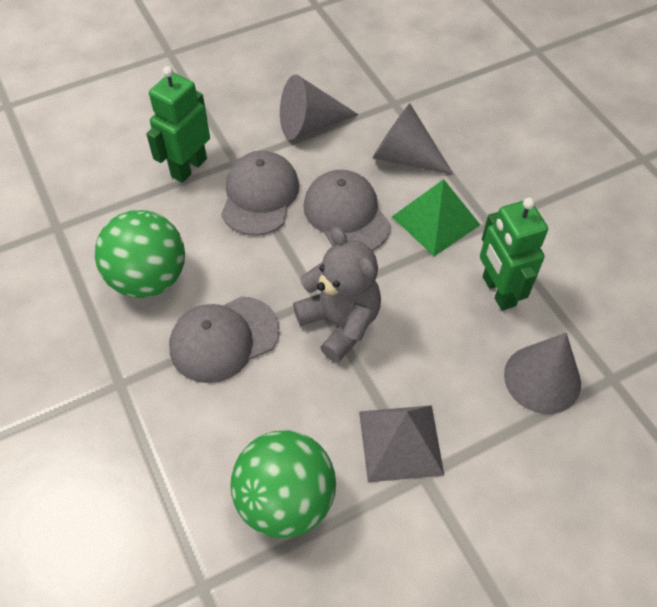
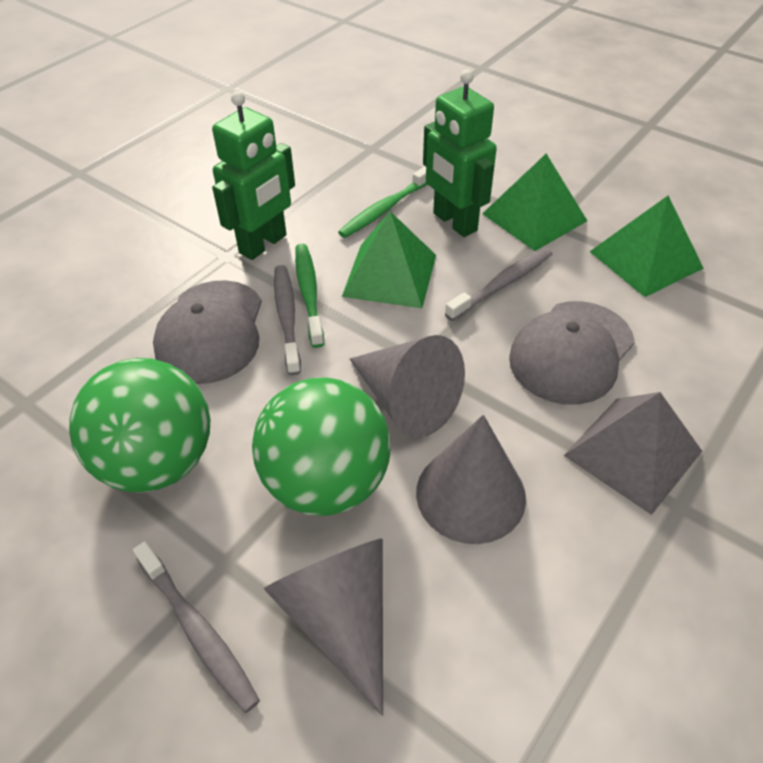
green pyramid: [392,179,480,256] = 1 -> [342,211,436,309] [482,154,587,251] [590,195,704,297] = 3
green toothbrush: none = 0 -> [295,244,324,348] [338,166,427,238] = 2
grey cap: [169,297,280,383] [221,151,299,236] [303,170,391,251] = 3 -> [153,280,262,384] [509,301,635,405] = 2
grey teddy bear: [293,227,381,363] = 1 -> none = 0
grey toothbrush: none = 0 -> [133,541,260,713] [274,265,301,375] [445,248,552,321] = 3

